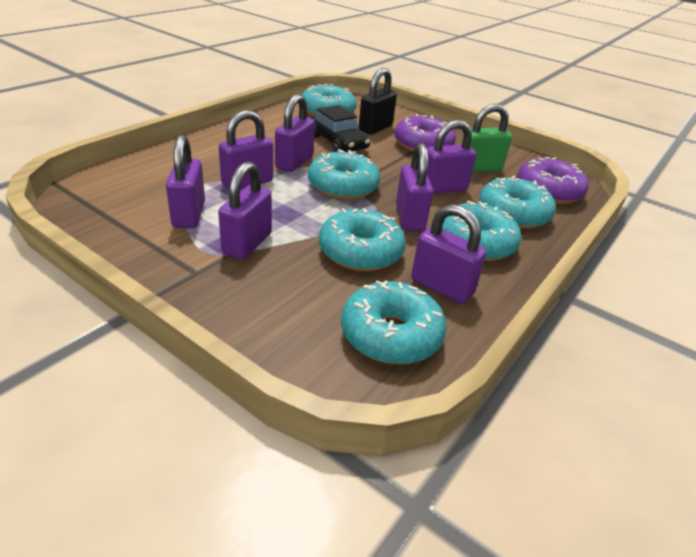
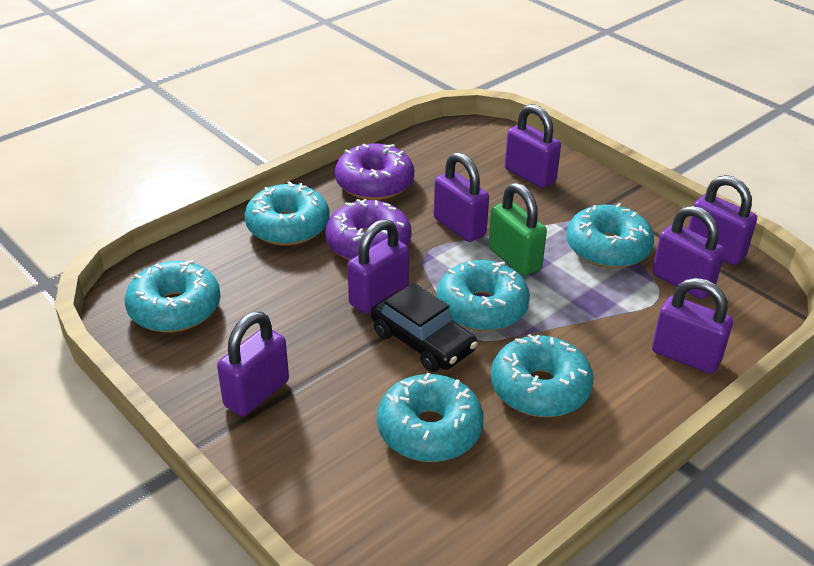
black padlock: [359,68,397,135] = 1 -> none = 0

